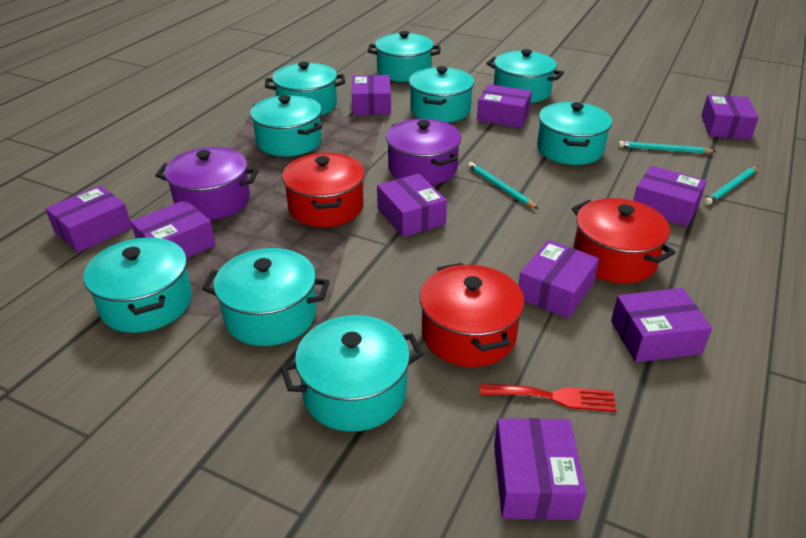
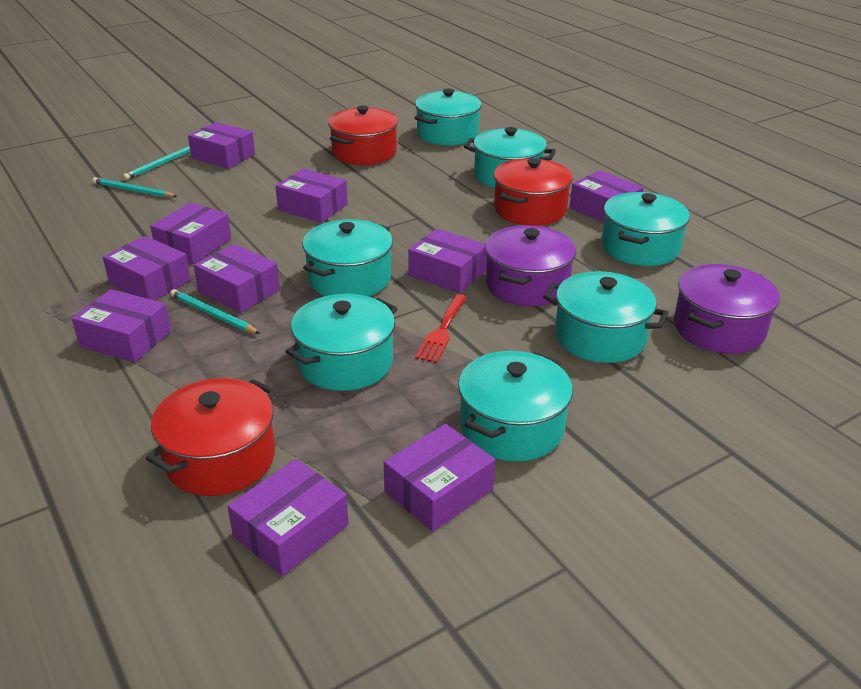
turquoise pot: [84,237,192,333] [202,248,330,346] [250,95,322,157] [265,62,345,115] [281,315,424,432] [368,31,440,82] [409,66,474,123] [487,49,564,103] [537,102,612,165] = 9 -> [285,294,398,391] [303,219,393,296] [414,89,482,145] [458,351,573,461] [464,127,556,188] [543,271,669,363] [602,192,690,266] = 7

